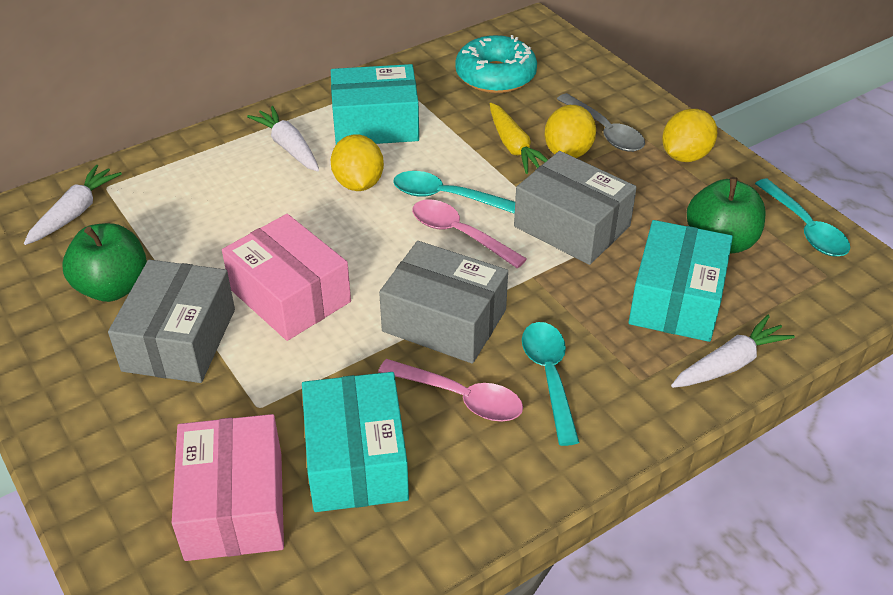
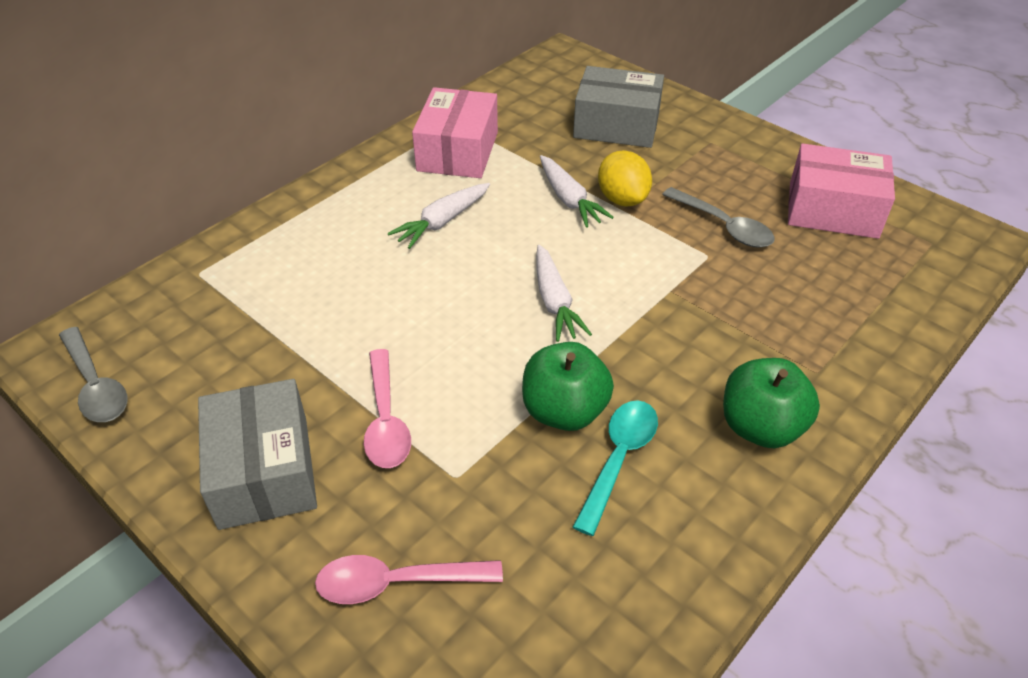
grey box: [108,260,235,383] [379,241,508,364] [514,151,637,265] = 3 -> [198,379,317,530] [573,66,664,148] = 2
grey spoon: [557,93,645,152] = 1 -> [59,327,128,422] [662,187,774,248] = 2
turquoise box: [302,372,409,512] [331,64,419,144] [629,220,733,342] = 3 -> none = 0
turquoise donut: [455,35,537,94] = 1 -> none = 0
turquoise spoon: [393,171,515,214] [522,322,580,446] [755,179,850,257] = 3 -> [573,400,658,536] = 1
yellow carrot: [490,103,548,174] = 1 -> none = 0
yellow lemon: [331,135,384,191] [545,105,596,158] [662,109,717,162] = 3 -> [598,150,652,206] = 1

